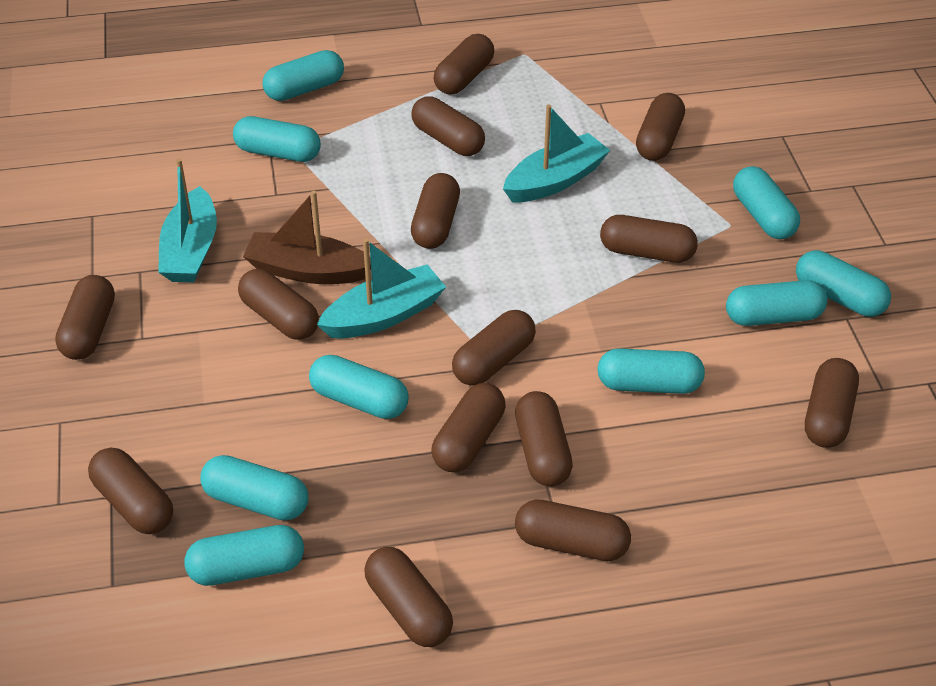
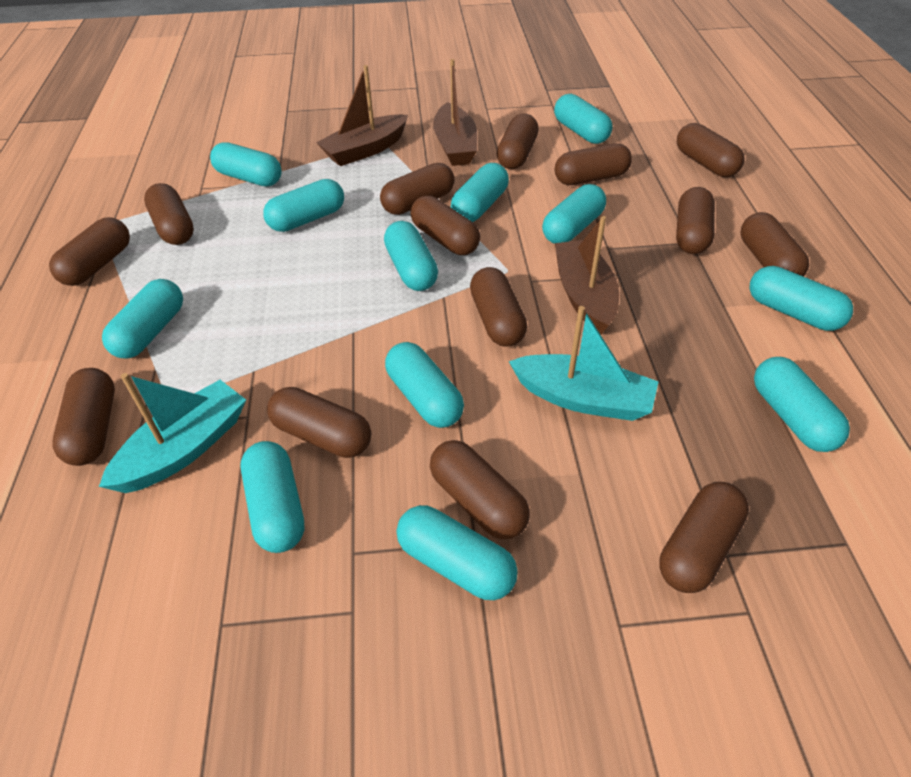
brown boat: [243,191,371,284] = 1 -> [316,65,408,166] [433,59,477,166] [555,216,619,335] = 3
turquoise boat: [158,159,217,283] [317,238,446,338] [503,104,610,203] = 3 -> [99,373,246,493] [509,306,658,421] = 2
turquoise capsule: [184,525,304,586] [200,455,308,521] [233,116,321,162] [263,50,344,101] [309,355,408,419] [597,348,705,394] [726,280,828,326] [733,166,800,239] [796,250,891,317] = 9 -> [102,279,183,358] [210,142,282,186] [241,441,305,553] [263,179,344,232] [384,221,438,291] [385,342,464,428] [397,505,518,600] [451,163,509,222] [542,184,606,244] [554,94,613,144] [750,266,853,331] [754,357,850,452] = 12

